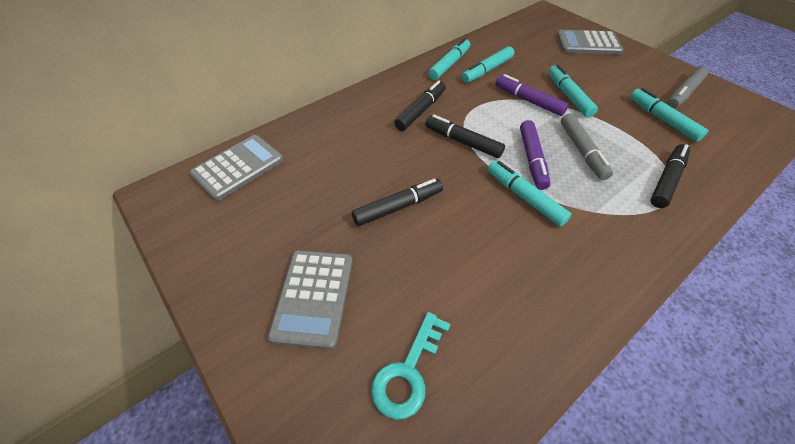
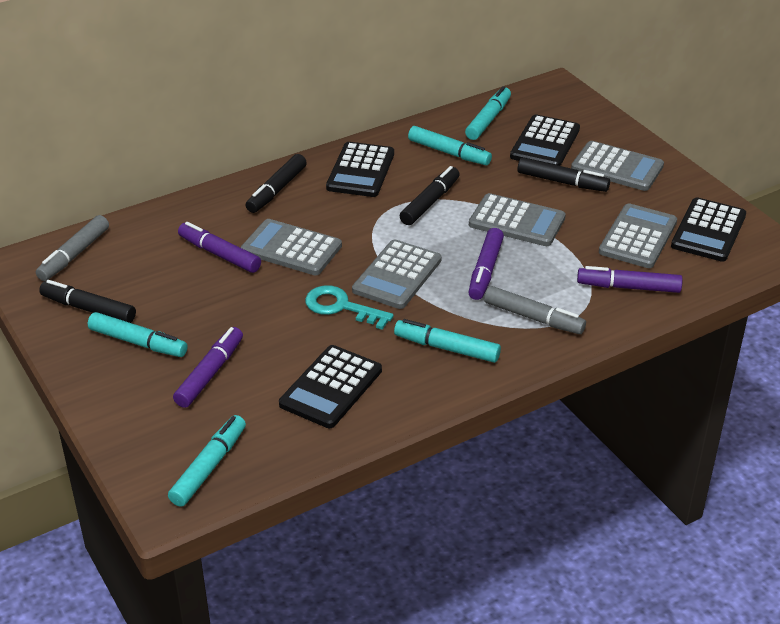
black calculator: none = 0 -> [279,345,382,428] [326,142,394,197] [510,115,580,166] [671,198,746,262] = 4
grey calculator: [190,135,283,201] [268,250,353,350] [557,30,624,54] = 3 -> [241,219,342,275] [352,240,441,309] [469,193,566,246] [571,141,664,191] [599,203,677,268] = 5
purple marker: [495,74,569,116] [520,120,550,190] = 2 -> [173,327,243,408] [178,222,261,273] [468,228,504,300] [577,266,683,293] = 4

